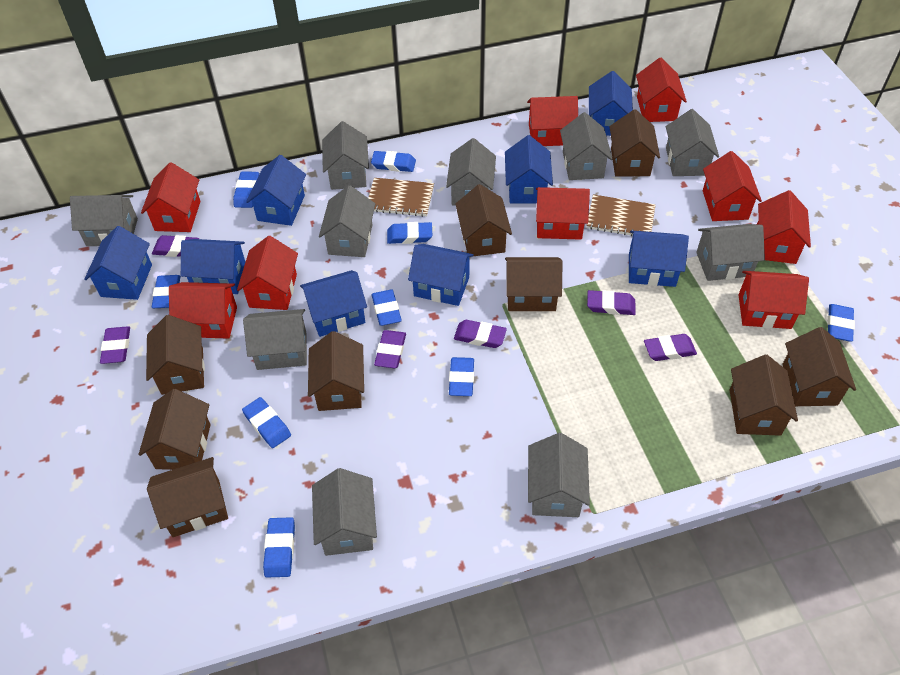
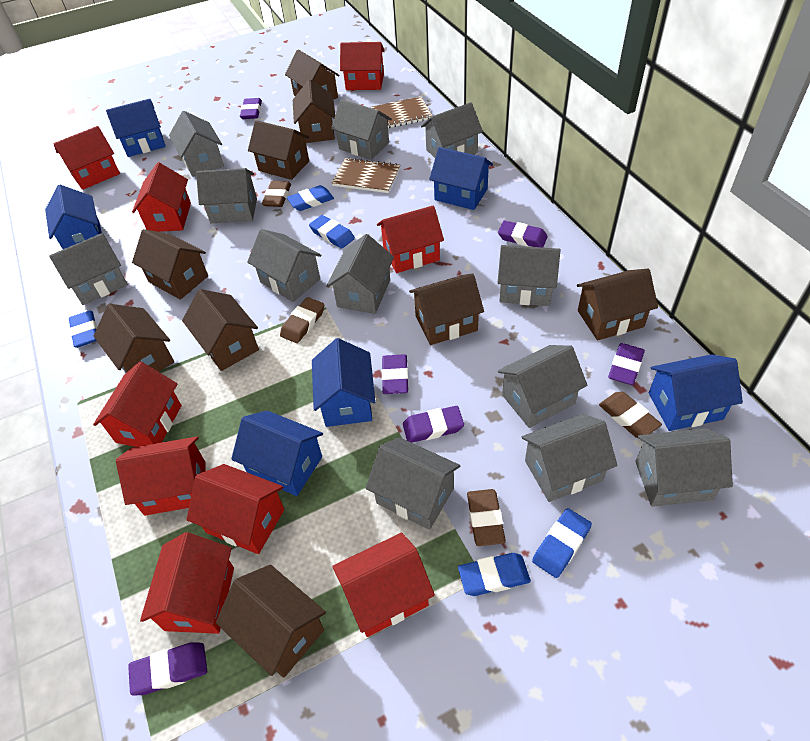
blue eraser: [152,275,181,308] [233,171,259,208] [242,397,291,448] [263,517,295,578] [371,151,416,172] [372,289,402,326] [387,222,432,244] [449,357,474,396] [827,304,855,342] = 9 -> [69,311,97,348] [287,185,334,211] [309,215,355,249] [458,553,531,596] [532,508,592,578] = 5
blue house: [84,226,152,300] [181,239,245,294] [246,155,306,226] [300,270,367,337] [408,244,474,306] [505,135,553,203] [589,71,633,136] [629,230,689,287] = 8 -> [45,185,102,249] [106,99,166,157] [231,411,323,496] [312,338,376,427] [429,147,493,210] [649,354,743,431] = 6
brown eraser: none = 0 -> [262,181,291,207] [280,297,324,343] [467,489,506,546] [599,392,662,438] = 4
grey house: [70,195,138,246] [243,309,307,370] [312,468,377,556] [319,185,375,257] [322,121,369,190] [446,138,496,206] [528,433,590,517] [560,112,612,180] [666,109,719,176] [696,224,765,281] = 10 -> [49,233,128,305] [169,111,224,177] [196,168,257,223] [247,229,322,302] [326,234,394,314] [331,99,392,160] [366,437,460,530] [421,102,483,158] [498,245,560,306] [498,345,587,428] [522,414,617,502] [635,428,733,507] = 12

